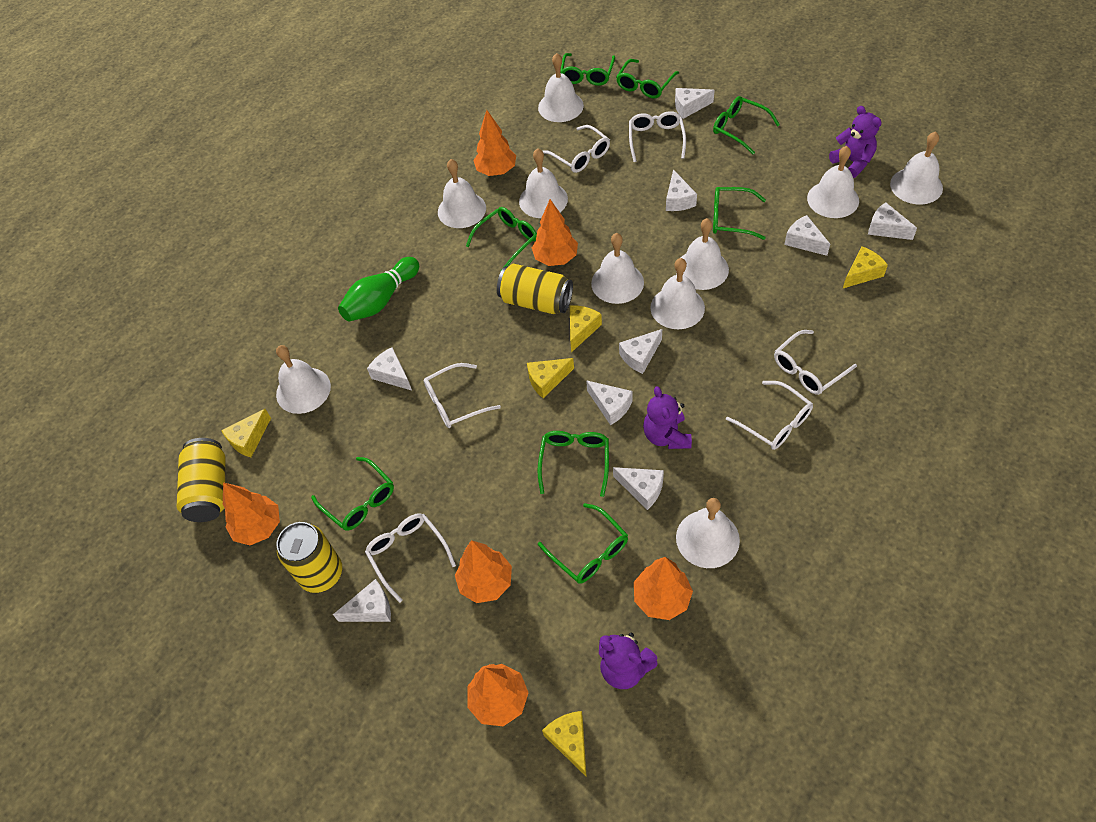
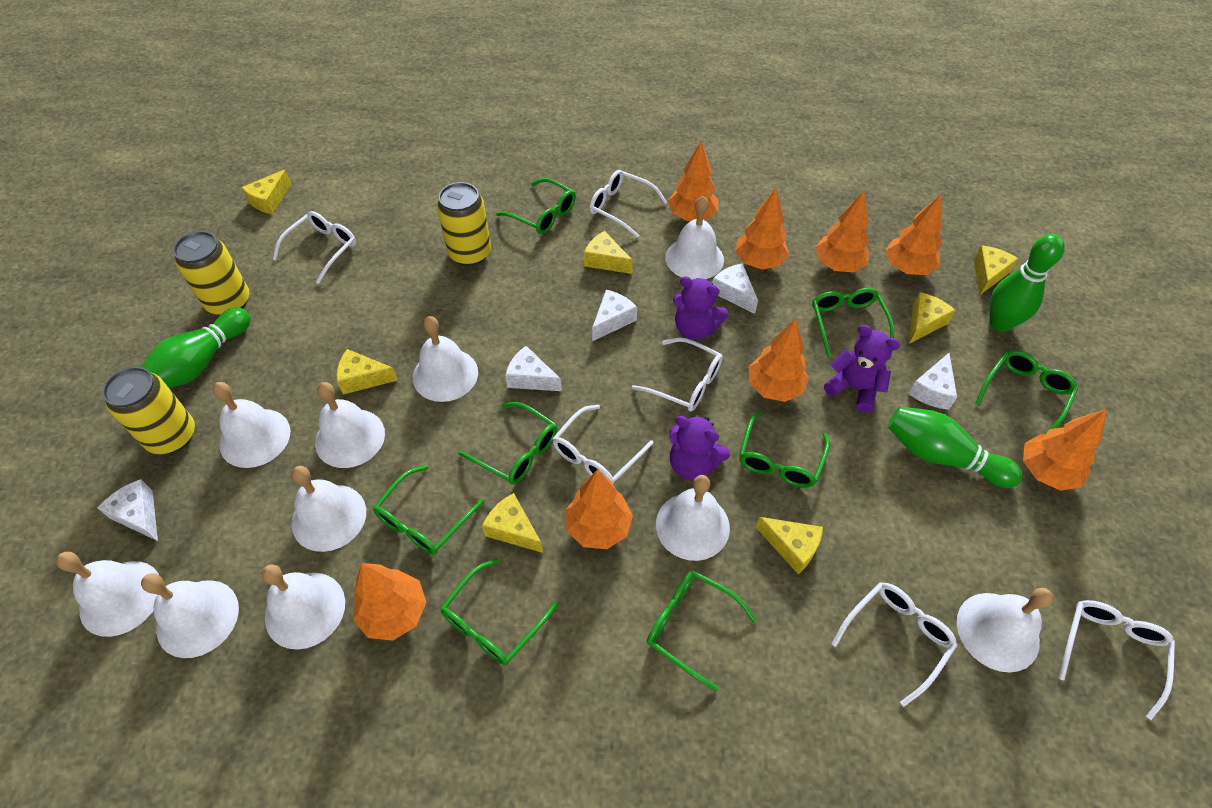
green bowling pin: [338,257,419,322] = 1 -> [141,308,251,388] [888,406,1023,488] [989,234,1065,332] = 3
orange tree: [223,482,280,545] [455,540,512,603] [468,664,529,726] [473,110,516,176] [532,199,578,266] [634,557,693,620] = 6 -> [353,563,427,641] [566,469,633,549] [668,141,719,221] [735,188,789,270] [749,319,809,402] [815,191,870,272] [885,194,942,275] [1023,409,1107,491] = 8
white cheese: [333,579,391,622] [367,347,412,390] [586,380,632,425] [613,467,664,510] [619,329,662,374] [666,169,697,211] [675,88,715,119] [784,215,830,256] [868,202,917,240] = 9 -> [97,479,158,541] [505,346,562,391] [592,290,637,341] [712,263,758,314] [908,353,957,410] = 5
yellow cheese: [221,409,271,457] [527,358,574,398] [542,711,587,777] [570,305,602,353] [843,246,888,288] = 5 -> [241,169,291,214] [336,349,398,395] [482,493,543,553] [584,231,633,274] [756,517,823,574] [909,292,956,344] [974,245,1018,295] = 7

